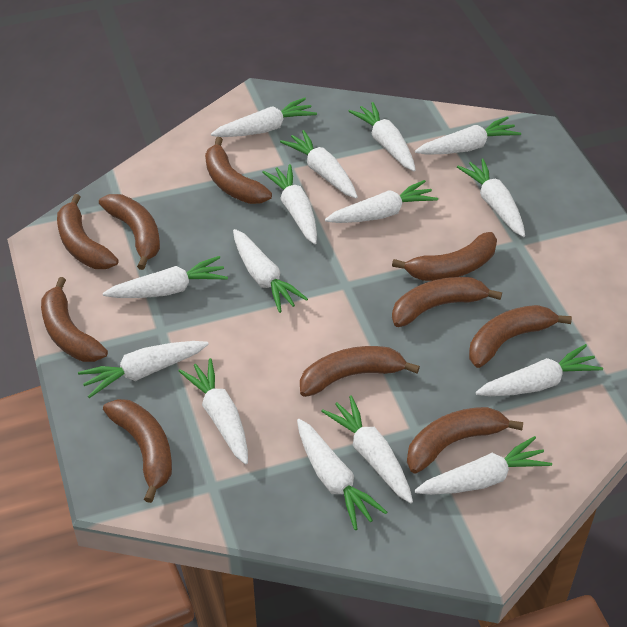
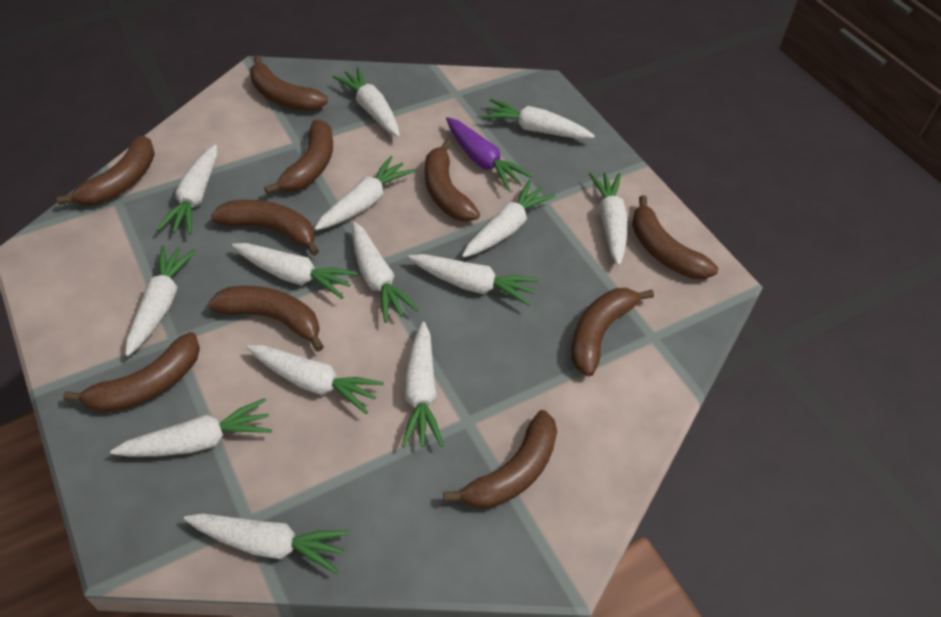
purple carrot: none = 0 -> [446,117,532,190] = 1
white carrot: [78,341,209,398] [103,256,228,298] [179,358,248,465] [211,98,317,137] [233,229,308,313] [262,164,317,244] [280,130,358,199] [297,419,387,530] [321,395,413,504] [325,180,438,223] [348,102,416,171] [414,436,552,495] [415,117,521,155] [457,158,525,237] [475,344,603,396] = 15 -> [110,398,272,457] [125,245,196,356] [157,145,217,235] [184,513,349,574] [232,243,358,299] [247,345,384,414] [314,156,415,230] [333,67,400,137] [352,222,419,323] [402,322,443,447] [408,254,539,306] [462,180,555,258] [481,99,595,139] [589,173,628,266] = 14

